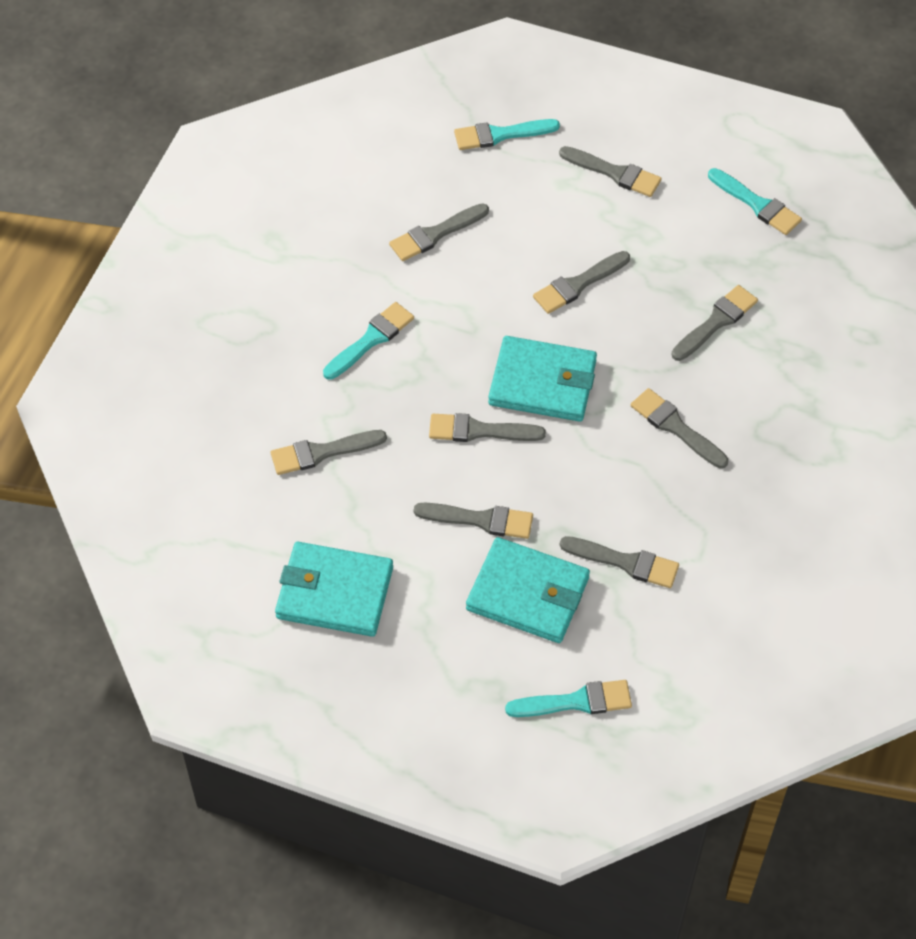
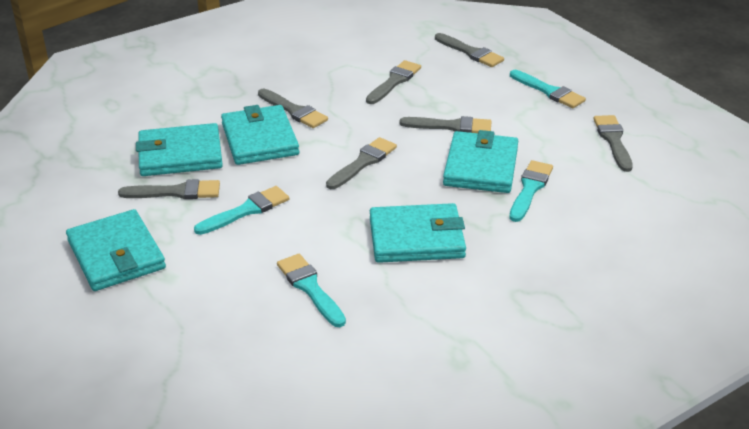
grey brush: [271,430,387,475] [389,203,489,261] [414,502,533,539] [429,413,546,442] [533,251,630,314] [559,146,662,197] [560,536,679,588] [631,388,728,468] [672,285,758,361] = 9 -> [118,179,220,199] [258,89,328,128] [326,137,397,189] [366,60,421,104] [400,116,492,133] [435,33,504,67] [594,115,633,172] = 7
turquoise wallet: [275,542,393,637] [466,537,590,643] [488,336,597,422] = 3 -> [66,209,166,291] [136,123,223,176] [221,105,299,165] [370,203,466,263] [443,130,518,193] = 5

